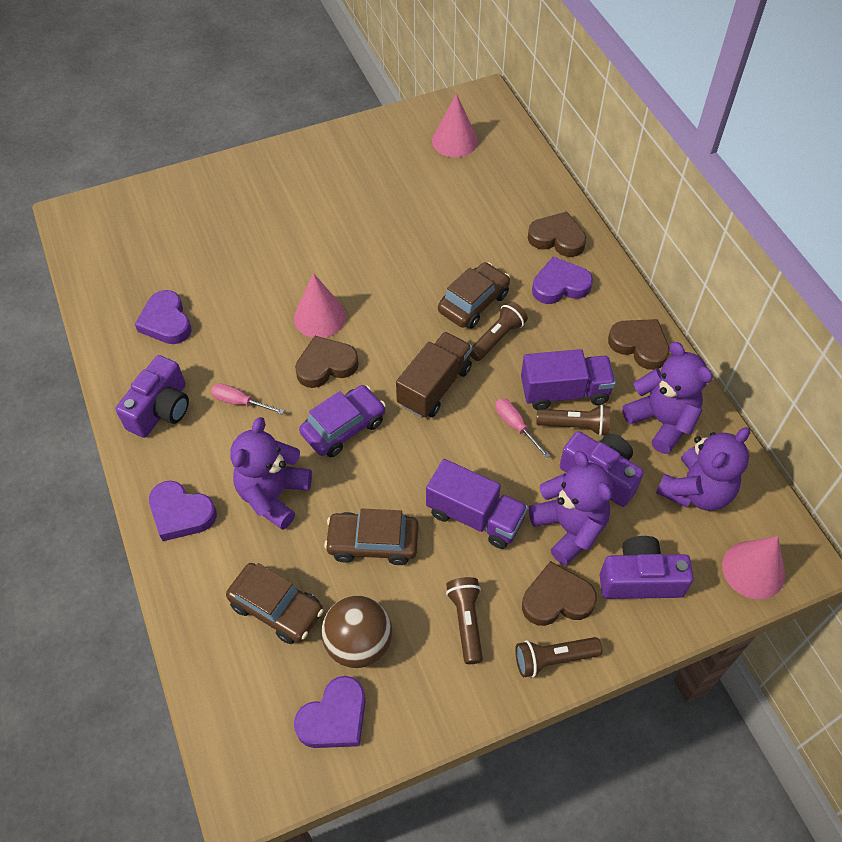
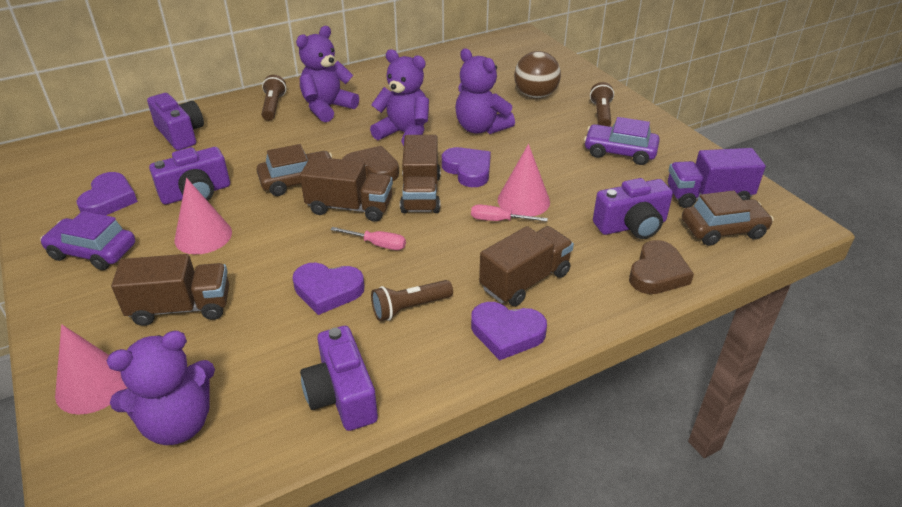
brown car: [226,563,324,644] [324,509,419,565] [438,262,510,329] = 3 -> [257,144,332,196] [682,190,774,246] = 2
brown flashlight: [446,577,483,664] [470,301,528,361] [515,637,602,677] [536,405,610,436] = 4 -> [261,75,286,121] [371,280,453,321] [590,82,614,127] = 3
brown heart: [295,336,359,388] [522,561,597,626] [528,212,586,257] [608,319,670,370] = 4 -> [342,146,399,181] [629,240,694,294] = 2
brown truck: [396,332,472,418] = 1 -> [111,254,229,326] [300,156,393,222] [400,135,441,213] [479,226,574,306] = 4
purple camera: [115,355,189,438] [560,431,644,507] [600,536,694,599] = 3 -> [147,93,204,150] [149,147,230,205] [300,326,378,431] [593,178,673,239] = 4
purple car: [299,385,386,457] = 1 -> [40,211,135,270] [584,117,660,165] = 2
purple truck: [426,459,528,549] [521,349,616,410] = 2 -> [668,148,766,208] = 1

